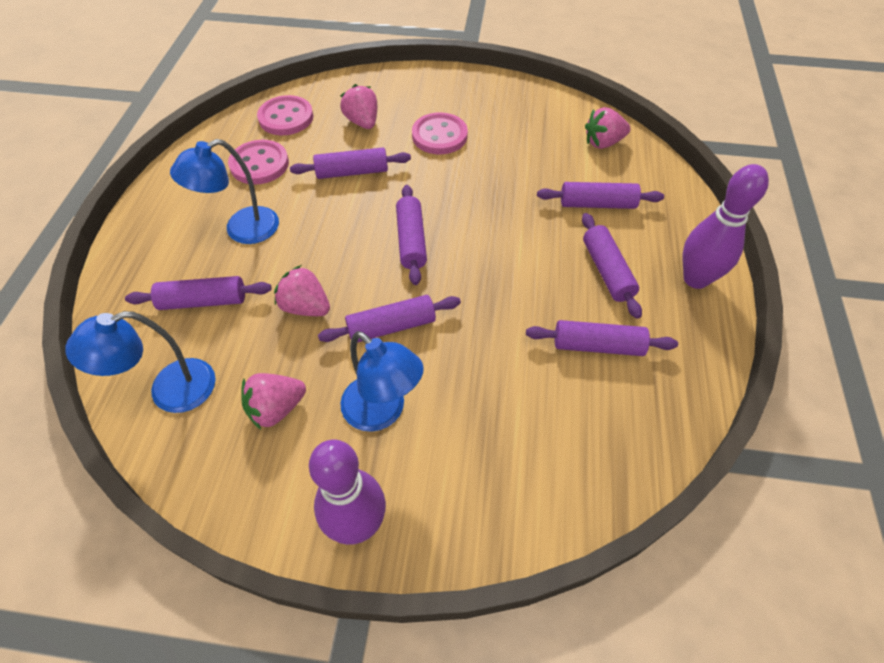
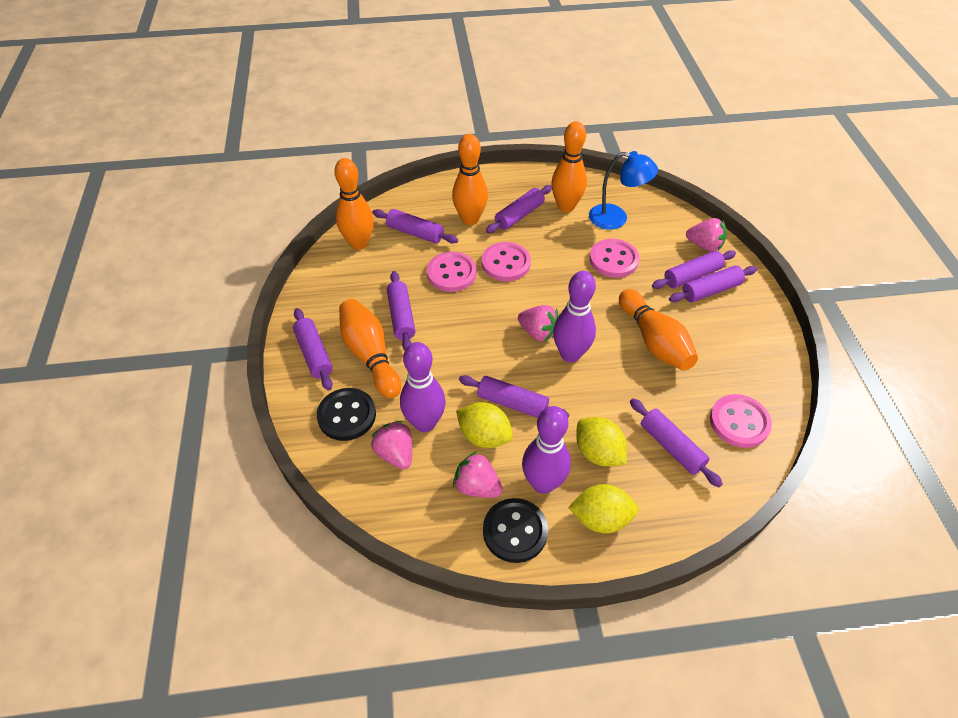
black button: none = 0 -> [317,388,376,441] [483,498,548,563] = 2
blue lamp: [65,311,216,413] [170,139,279,244] [340,331,424,432] = 3 -> [589,151,658,230] = 1
orange bowling pin: none = 0 -> [334,158,374,250] [339,299,401,398] [452,134,488,225] [551,121,587,212] [619,289,698,371] = 5
pink button: [228,140,289,185] [257,95,313,135] [412,113,468,154] = 3 -> [427,252,476,292] [482,242,531,281] [589,239,639,278] [710,394,772,448] = 4
purple bowling pin: [309,440,386,545] [683,164,769,289] = 2 -> [400,342,446,432] [522,406,571,494] [553,271,596,362] = 3
purple rolling pin: [125,276,271,310] [290,148,411,179] [318,295,461,343] [396,185,427,285] [526,320,678,356] [537,182,664,209] [582,213,642,319] = 7 -> [293,308,333,390] [373,209,458,244] [387,271,416,350] [459,375,570,418] [486,185,552,233] [630,398,723,487] [652,250,736,289] [669,266,757,302] = 8
yellow lemon: none = 0 -> [456,402,513,448] [568,484,639,533] [576,417,627,466] = 3

